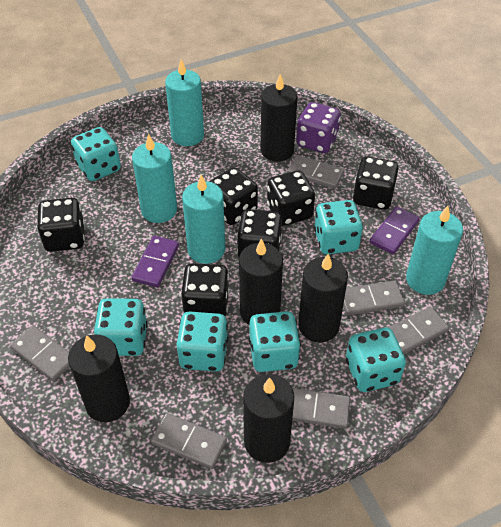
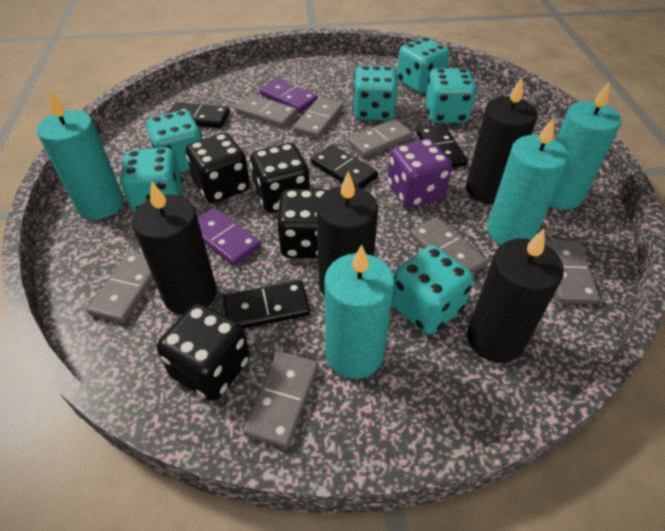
black candle: [68,335,130,422] [239,238,283,325] [243,374,294,463] [261,74,297,162] [298,254,348,342] = 5 -> [132,181,217,315] [316,171,378,297] [466,77,538,205] [467,229,564,363] = 4
black dice: [37,198,85,252] [181,263,229,316] [209,167,258,225] [237,209,282,257] [267,171,315,226] [353,156,399,210] = 6 -> [157,303,250,401] [186,133,250,203] [250,143,310,213] [276,189,328,258] = 4
black domino: none = 0 -> [168,102,230,128] [223,280,310,329] [311,145,378,188] [417,125,468,168] = 4
grey domino: [10,325,70,381] [151,413,227,469] [287,155,344,189] [292,388,350,429] [343,280,405,316] [388,307,449,354] = 6 -> [87,252,154,323] [235,94,298,128] [243,351,319,448] [293,97,343,139] [348,119,413,158] [410,217,487,273] [545,239,600,304] = 7

